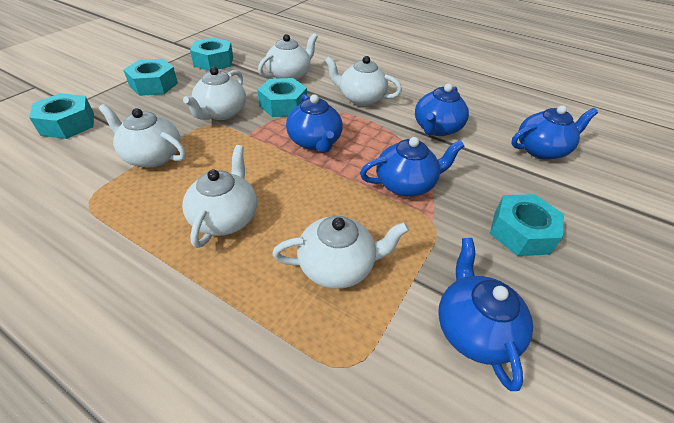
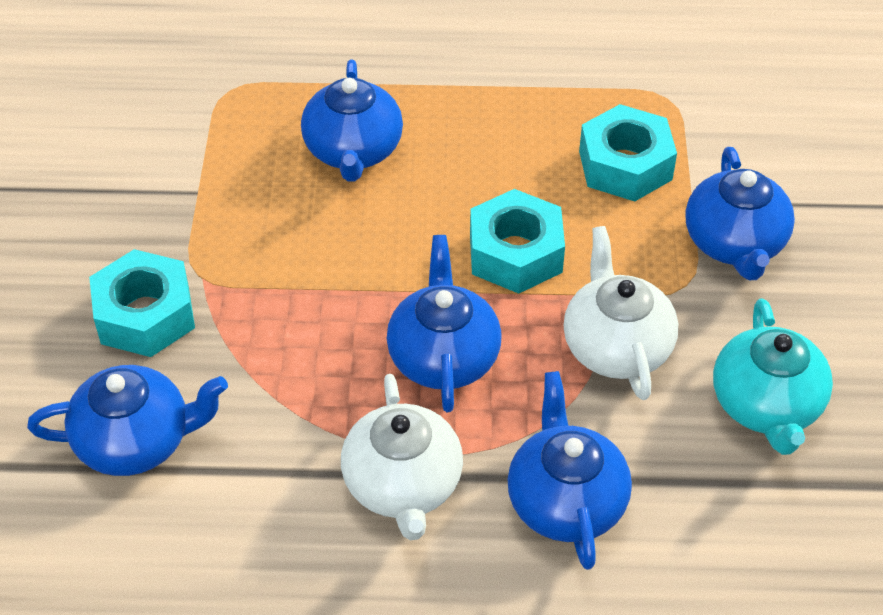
turquoise nut: [29,93,94,139] [123,59,178,96] [190,37,233,71] [257,78,307,117] [490,194,564,256] = 5 -> [89,249,195,357] [470,189,565,294] [579,104,677,201] = 3
turquoise teapot: none = 0 -> [713,299,833,455] = 1
white teapot: [99,104,186,168] [182,145,257,248] [183,67,246,120] [258,33,318,80] [272,216,409,289] [325,56,402,106] = 6 -> [341,374,463,540] [564,226,678,400] = 2

